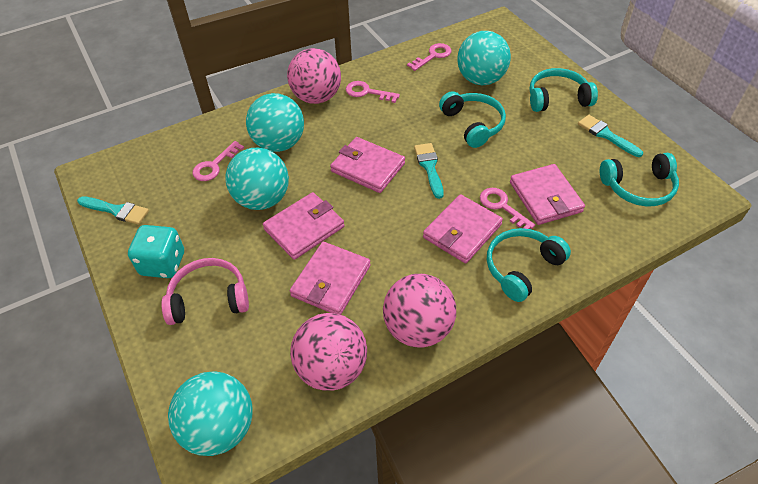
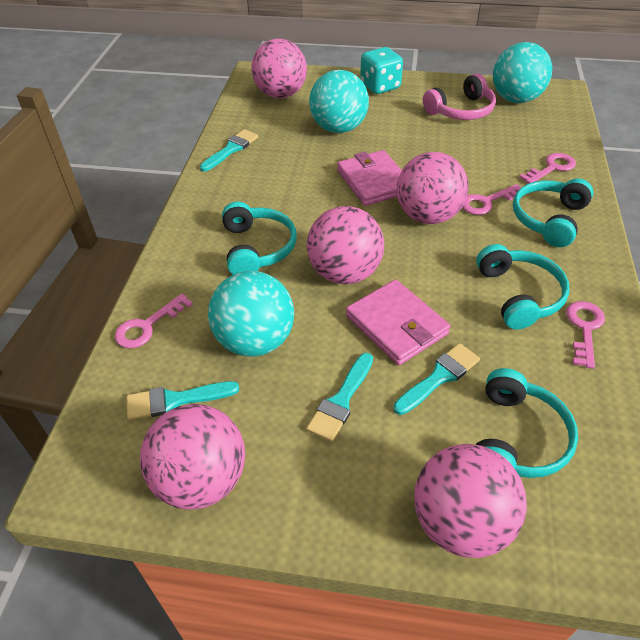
pink ball: [287,48,341,104] [290,313,367,391] [383,274,456,348] = 3 -> [140,404,245,510] [251,39,307,98] [307,206,384,284] [397,152,469,224] [414,444,527,558] = 5
pink wallet: [263,192,344,260] [290,242,371,315] [330,137,405,193] [423,194,503,263] [510,164,585,225] = 5 -> [337,150,402,206] [346,279,451,365] = 2
turquoise ball: [168,371,253,456] [226,147,289,210] [246,93,304,152] [457,31,511,85] = 4 -> [208,271,294,357] [309,70,369,133] [493,42,552,103] = 3
turquoise brush: [77,196,149,225] [414,143,444,199] [578,115,643,157] = 3 -> [127,381,239,420] [200,129,258,172] [306,353,373,442] [393,343,480,415] = 4

